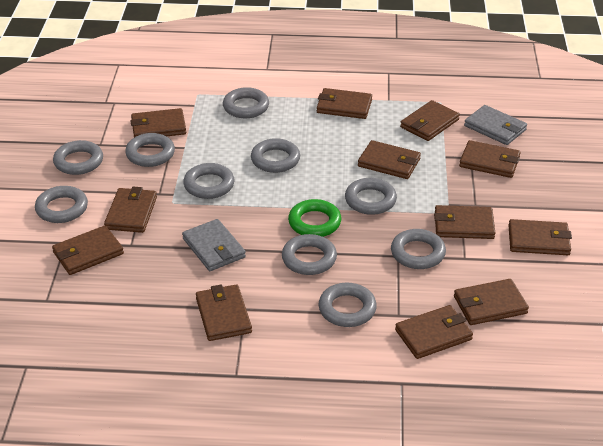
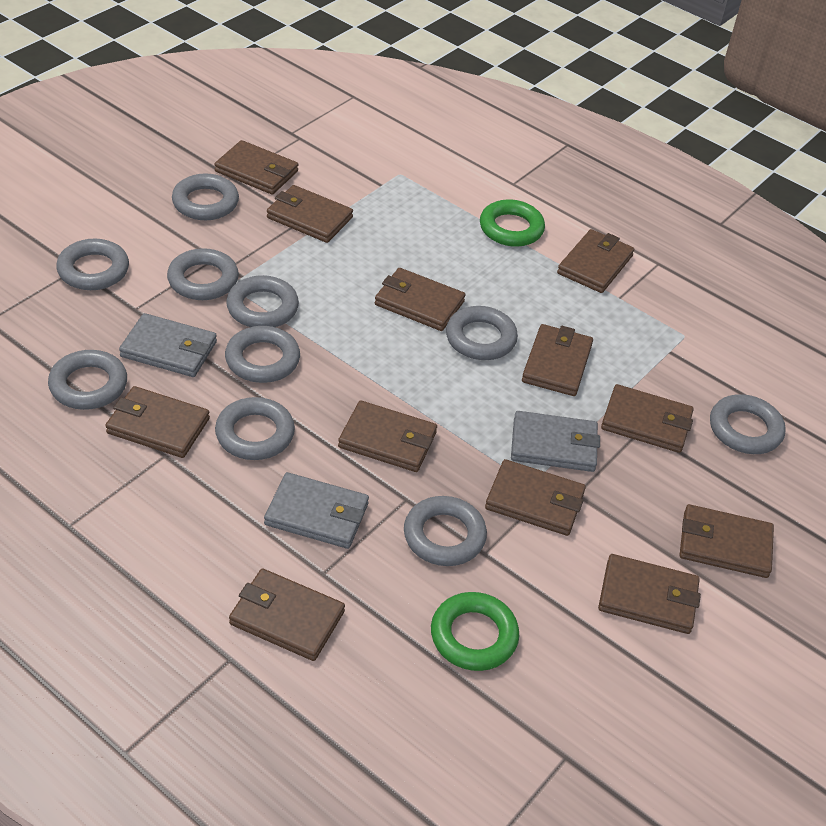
green ring: [288,199,341,237] = 1 -> [431,592,519,671] [480,199,545,247] = 2
grey wallet: [182,219,246,271] [464,105,527,145] = 2 -> [119,313,217,377] [264,472,369,549] [511,411,600,472] = 3

